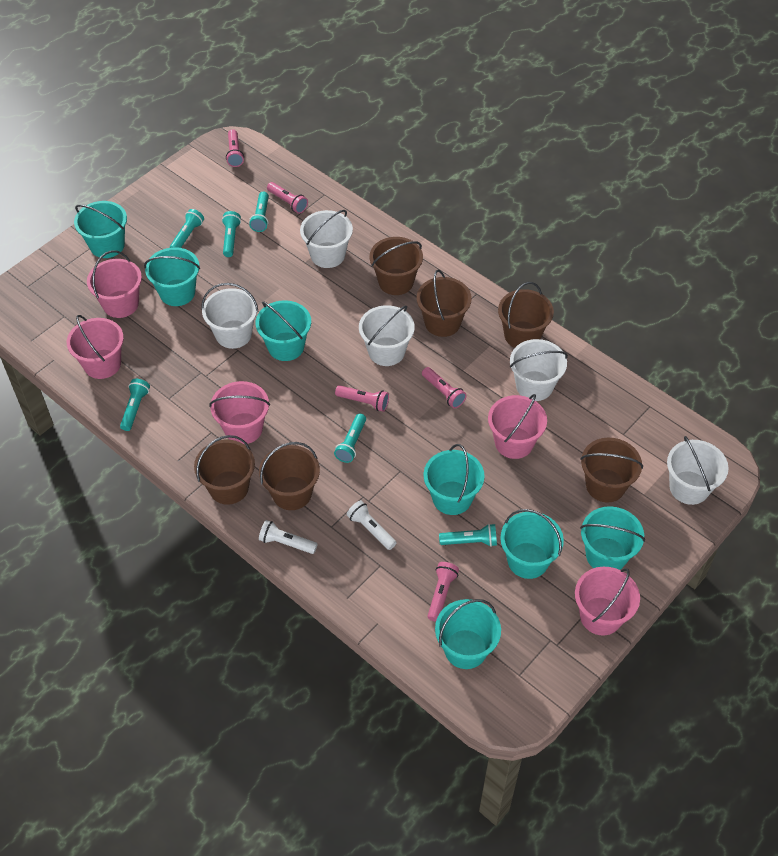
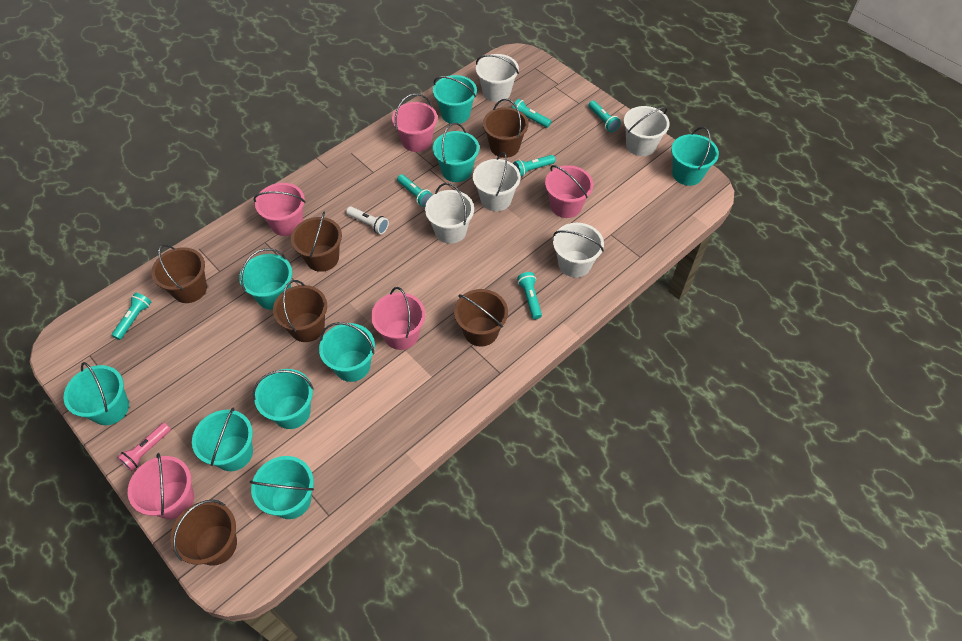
pink flashlight: [226,129,244,167] [267,182,308,214] [335,385,389,412] [422,367,467,409] [427,562,459,622] = 5 -> [117,423,171,471] = 1
turquoise bucket: [74,201,127,258] [144,247,200,306] [256,300,311,361] [424,444,484,515] [435,599,501,669] [500,509,564,579] [580,506,645,570] = 7 -> [64,362,129,425] [192,408,253,471] [239,248,292,310] [250,456,314,519] [253,369,314,429] [319,322,375,382] [433,75,477,124] [433,123,479,182] [671,127,719,186] = 9
white flashlight: [259,520,317,554] [347,500,397,550] = 2 -> [346,206,389,234] = 1

